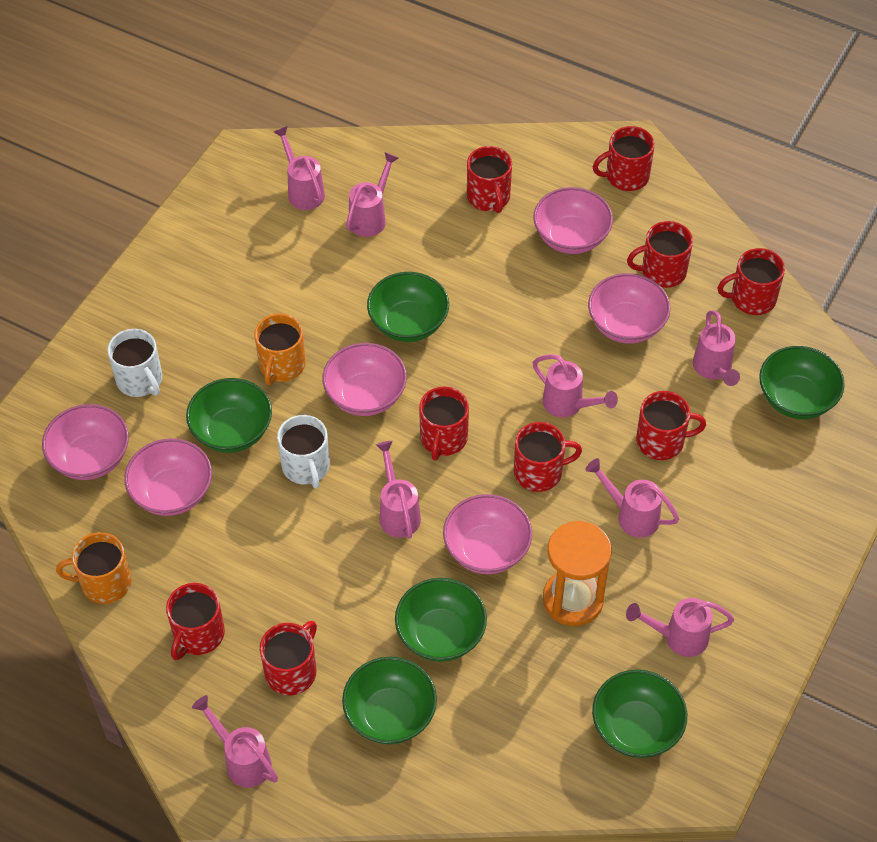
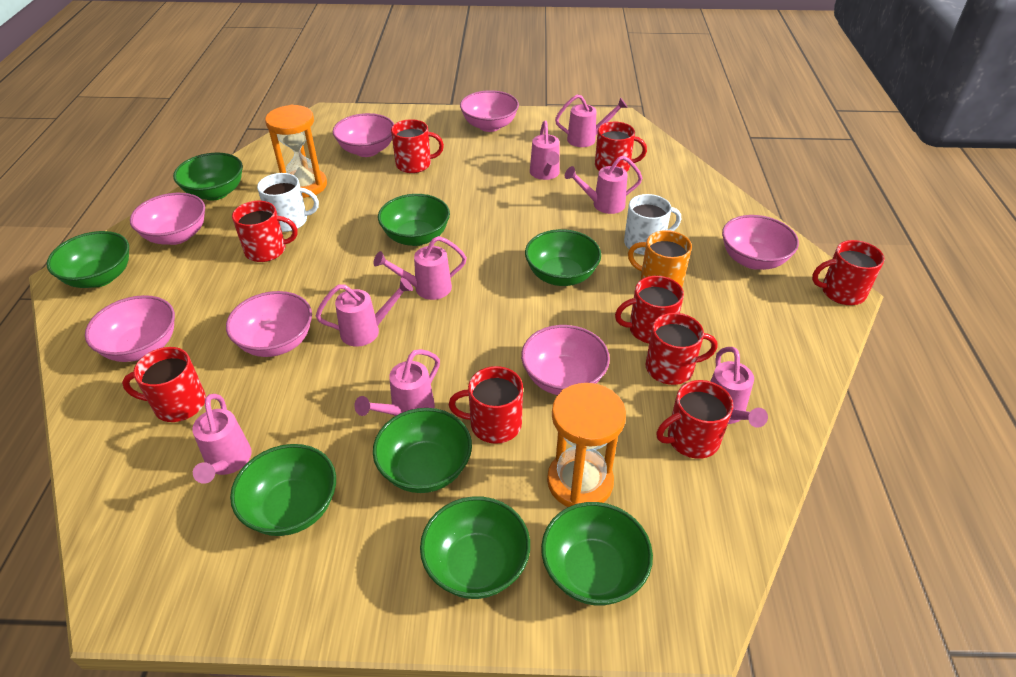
green bowl: [186,378,272,453] [342,656,437,744] [367,272,449,342] [395,578,487,662] [592,670,687,758] [759,346,845,419] = 6 -> [47,231,129,288] [173,153,243,201] [230,444,336,536] [373,408,472,493] [378,194,450,246] [420,496,530,599] [525,229,601,286] [541,502,653,606] = 8
orange hourglass: [543,521,612,626] = 1 -> [265,105,327,198] [547,383,626,507] = 2
orange mug: [56,532,132,604] [255,314,306,385] = 2 -> [628,230,692,287] = 1
pink bowl: [42,404,129,480] [124,438,212,516] [323,343,407,416] [443,494,532,574] [533,187,613,254] [588,273,671,344] = 6 -> [85,295,175,362] [130,193,205,245] [226,291,312,357] [333,113,394,157] [460,90,519,132] [521,325,610,395] [722,215,799,270] = 7

